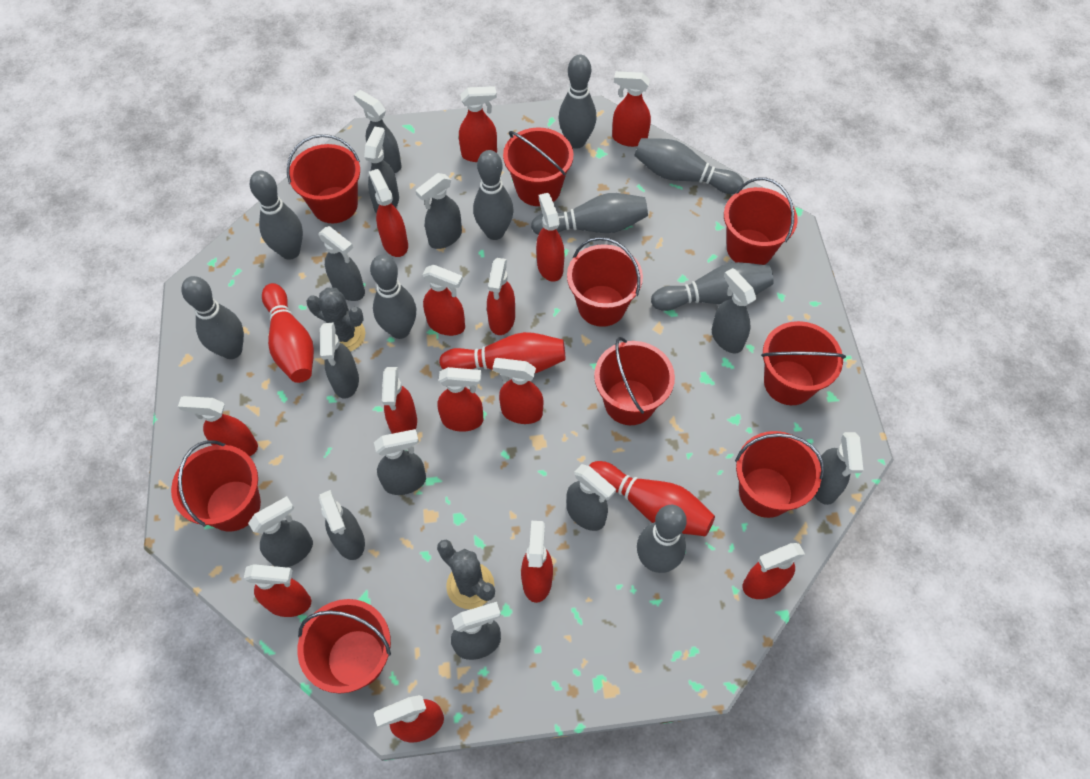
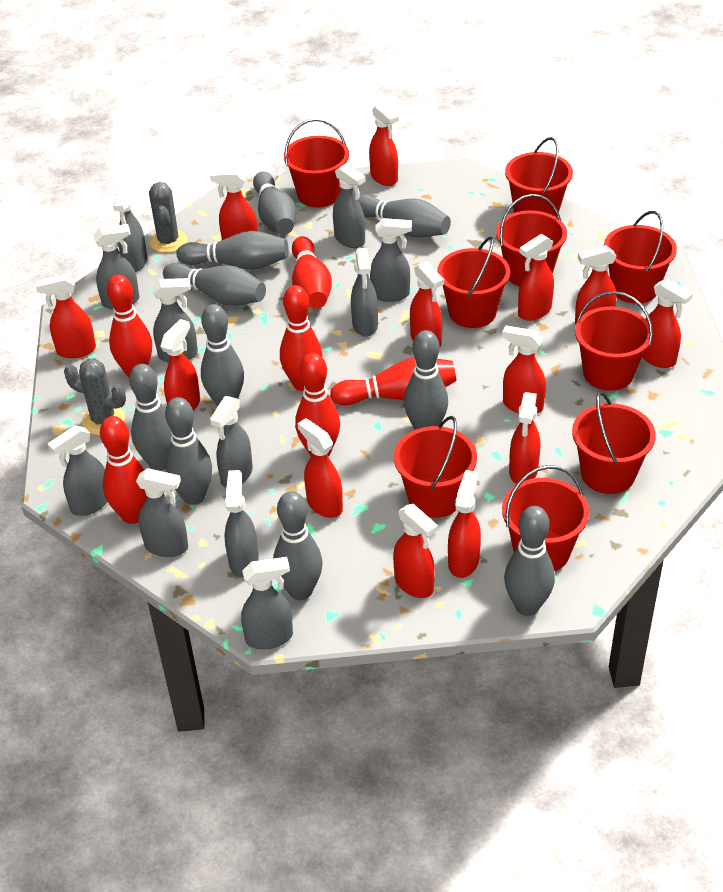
grey bowling pin: [181,276,244,359] [250,171,303,260] [370,254,416,339] [473,150,514,240] [531,193,648,235] [559,55,596,149] [634,138,744,194] [637,505,687,573] [651,262,774,311] = 9 -> [129,364,172,471] [163,263,266,306] [165,397,212,505] [177,231,289,270] [201,304,244,407] [253,172,296,235] [273,491,323,600] [358,194,451,238] [404,330,448,430] [504,506,555,616] = 10
grey spray bottle: [248,496,313,567] [318,226,365,301] [319,490,365,560] [320,323,359,399] [354,90,401,173] [364,126,399,214] [374,429,426,495] [415,173,462,249] [451,602,501,660] [566,464,616,531] [712,268,756,353] [815,432,863,505] = 12 -> [48,425,107,516] [93,224,139,310] [113,187,147,272] [136,468,188,557] [152,278,198,363] [210,396,253,488] [225,470,259,577] [241,557,293,650] [333,163,366,248] [351,248,378,337] [370,218,412,302] = 11
red bowling pin: [262,283,314,383] [439,332,565,373] [589,461,715,536] = 3 -> [100,416,147,524] [107,275,152,377] [280,285,322,391] [292,236,332,309] [295,353,340,457] [330,357,457,406] = 6
red spray bottle: [178,396,258,456] [244,564,311,617] [369,169,408,257] [374,695,444,742] [382,367,417,434] [422,265,465,336] [437,367,483,432] [459,86,497,162] [487,258,515,335] [493,358,543,424] [521,521,553,603] [536,193,565,282] [612,71,651,147] [743,543,805,599] = 14 -> [36,274,96,358] [160,319,200,411] [210,169,258,240] [297,418,343,518] [369,103,399,186] [393,504,438,598] [410,262,444,347] [448,470,481,578] [502,326,546,413] [509,392,540,484] [518,234,554,321] [575,246,617,325] [642,279,693,368] = 13

